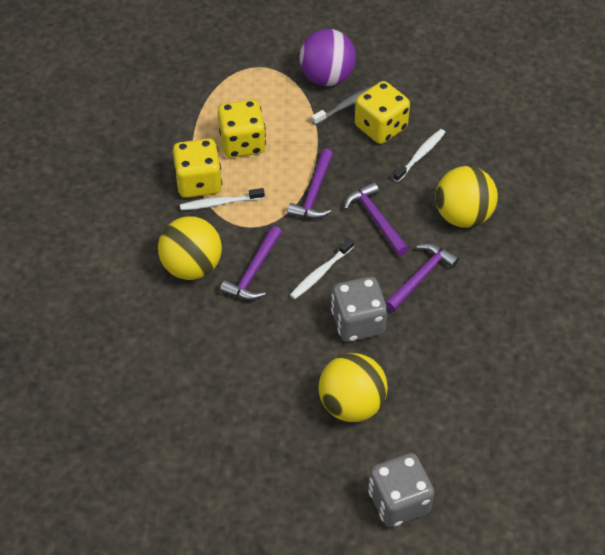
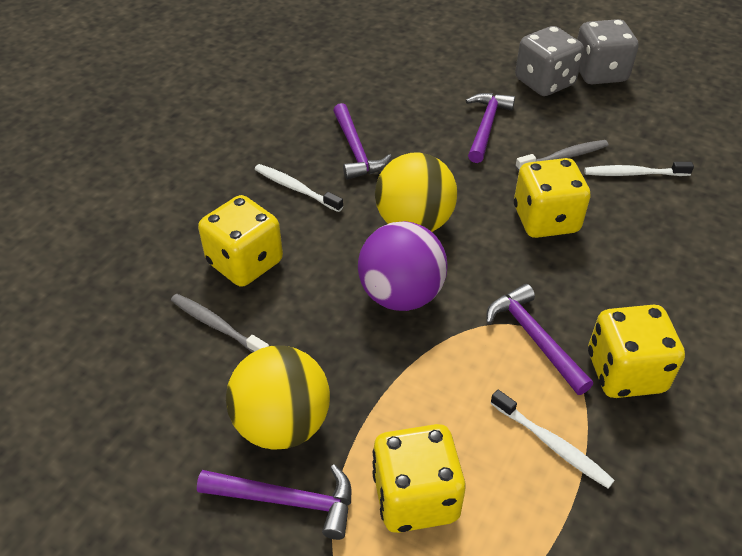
grey toothbrush: [312,86,373,125] = 1 -> [171,294,269,353] [515,140,609,171] = 2
yellow ball: [158,216,222,280] [319,353,388,422] [435,166,498,228] = 3 -> [226,345,330,450] [375,153,457,232] = 2
yellow dice: [173,139,222,198] [218,100,266,158] [355,81,410,144] = 3 -> [198,195,283,287] [372,424,466,533] [514,158,591,238] [588,305,685,398] = 4

